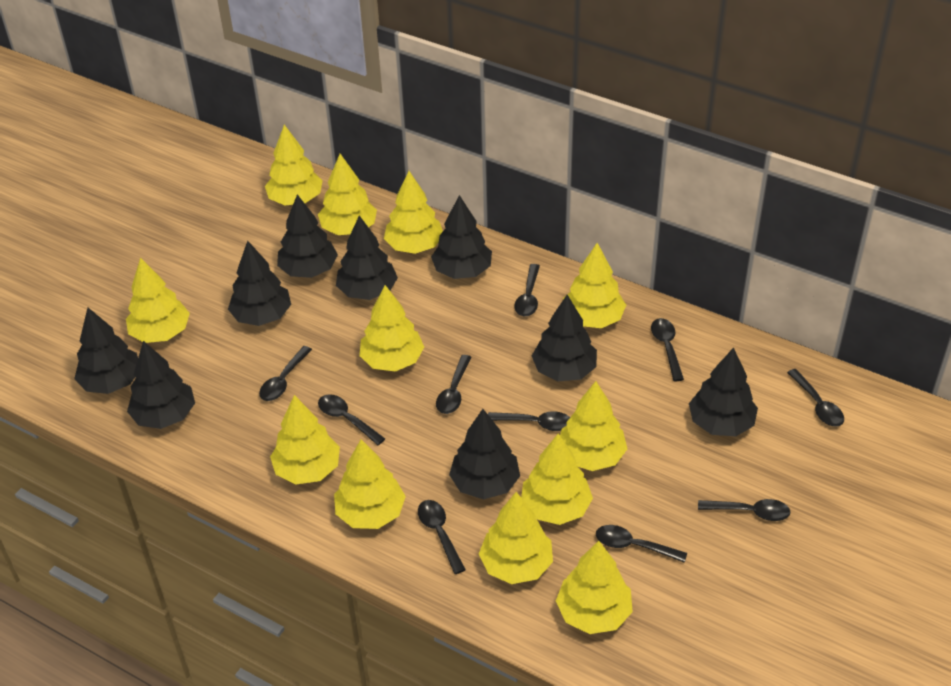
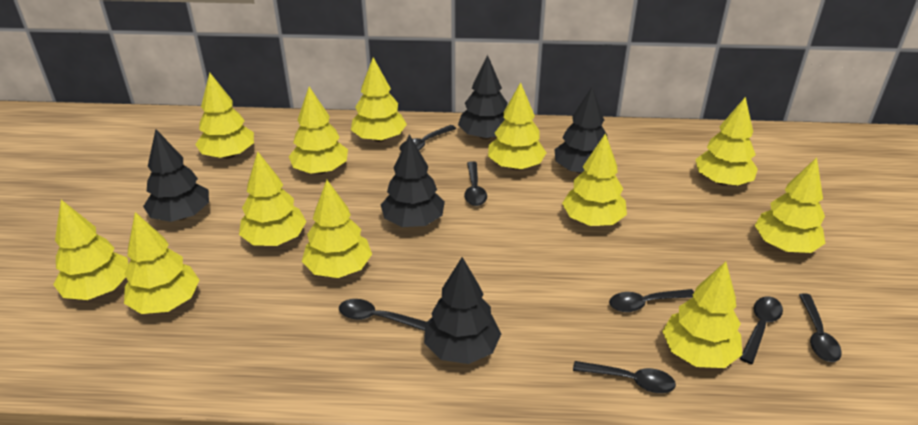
black spoon: [259,346,312,401] [318,394,385,445] [418,500,466,574] [436,355,472,414] [488,411,570,431] [514,264,540,316] [596,525,687,563] [651,318,684,381] [698,499,791,521] [787,369,844,427] = 10 -> [339,299,426,331] [400,125,456,151] [464,161,487,206] [573,361,676,393] [609,289,694,312] [740,296,783,364] [799,293,842,362] = 7
black tree: [74,308,138,394] [127,341,195,429] [228,241,291,326] [277,194,338,278] [336,216,398,300] [431,195,492,279] [449,409,520,499] [532,295,597,381] [689,347,758,436] = 9 -> [143,130,209,222] [381,134,445,227] [424,257,501,364] [458,55,508,140] [554,87,608,174] = 5

